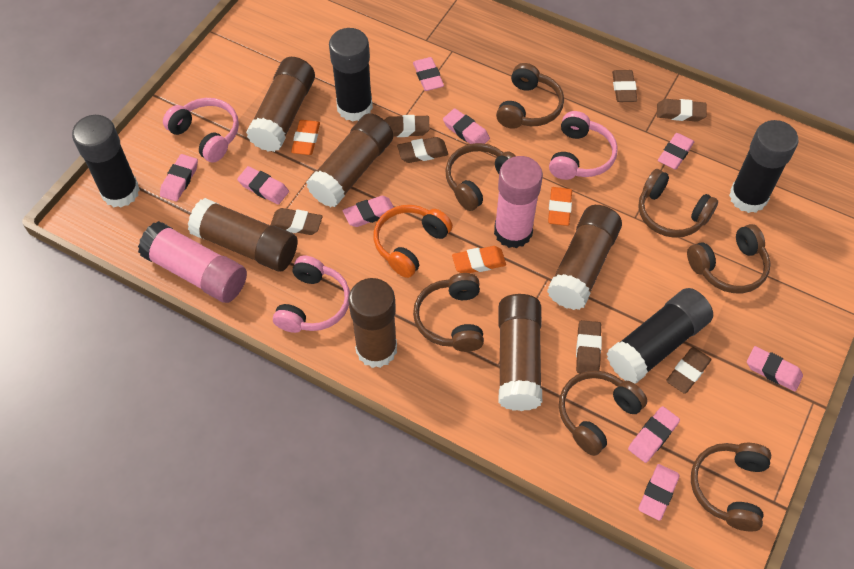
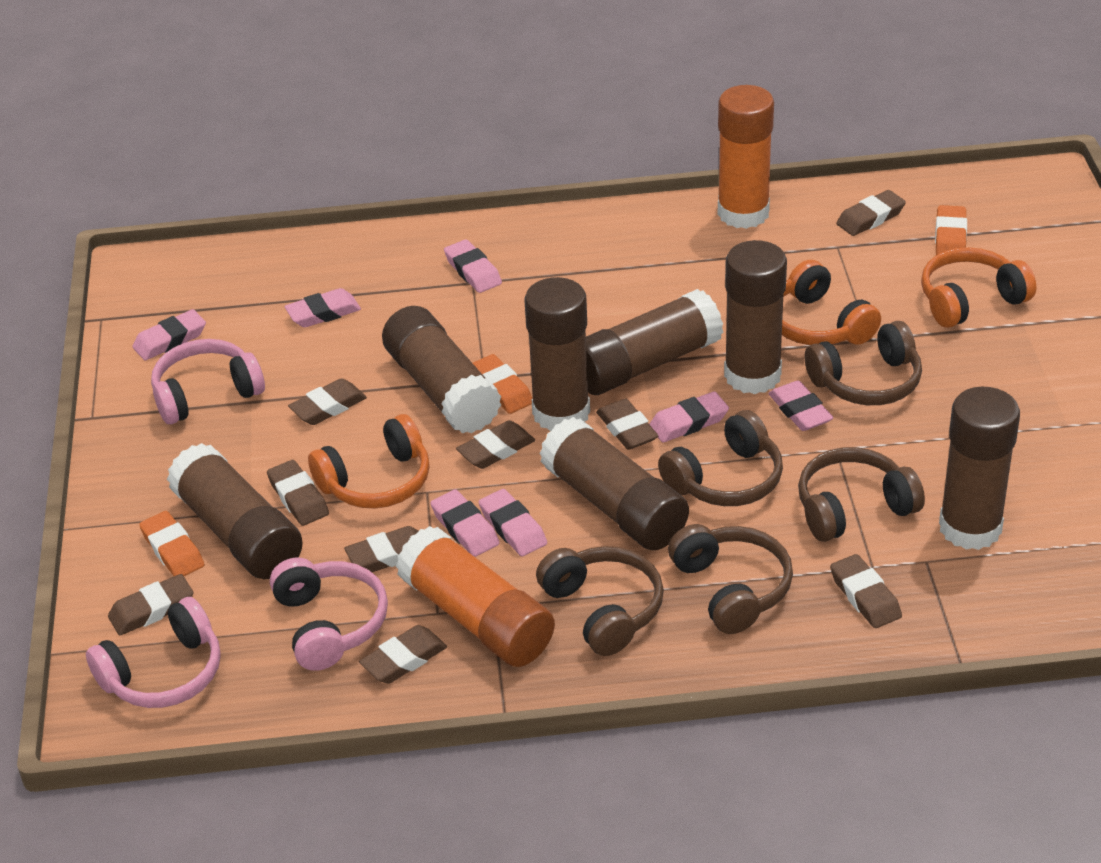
black glue stick: [72,115,140,207] [329,28,373,121] [606,288,713,384] [729,120,798,213] = 4 -> none = 0
brown eraser: [270,208,323,235] [385,115,430,137] [397,137,448,163] [576,320,602,373] [612,70,637,102] [657,99,707,122] [666,347,711,394] = 7 -> [108,574,194,635] [267,460,329,526] [288,378,367,425] [344,526,418,572] [359,625,447,684] [456,420,535,469] [596,399,658,450] [830,554,902,628] [836,190,906,236] = 9
brown glue stick: [188,198,297,271] [246,57,315,152] [306,113,393,207] [348,278,397,368] [498,294,542,411] [547,205,622,310] = 6 -> [167,443,303,579] [382,306,501,434] [525,277,590,431] [539,417,689,550] [586,289,723,395] [724,240,787,394] [939,387,1020,550] = 7
brown headphones: [413,273,484,352] [445,143,516,211] [496,63,564,129] [559,370,647,456] [638,169,718,238] [687,224,771,293] [691,443,771,531] = 7 -> [536,546,664,656] [658,410,783,506] [668,524,793,634] [798,447,925,542] [805,321,922,405] = 5
orange glue stick: none = 0 -> [396,526,555,667] [718,85,774,229] = 2
orange headphones: [374,205,453,278] = 1 -> [308,414,430,508] [782,260,881,345] [921,247,1036,328] = 3
pink eraser: [160,154,198,201] [237,166,289,205] [343,196,394,227] [413,57,444,91] [443,108,490,144] [628,406,680,463] [638,464,680,521] [658,133,694,170] [747,346,803,392] = 9 -> [132,309,206,360] [285,288,361,327] [431,489,500,557] [444,239,502,293] [479,489,547,556] [649,392,729,442] [768,381,833,431] = 7
pink glue stick: [138,221,247,303] [494,156,543,248] = 2 -> none = 0

